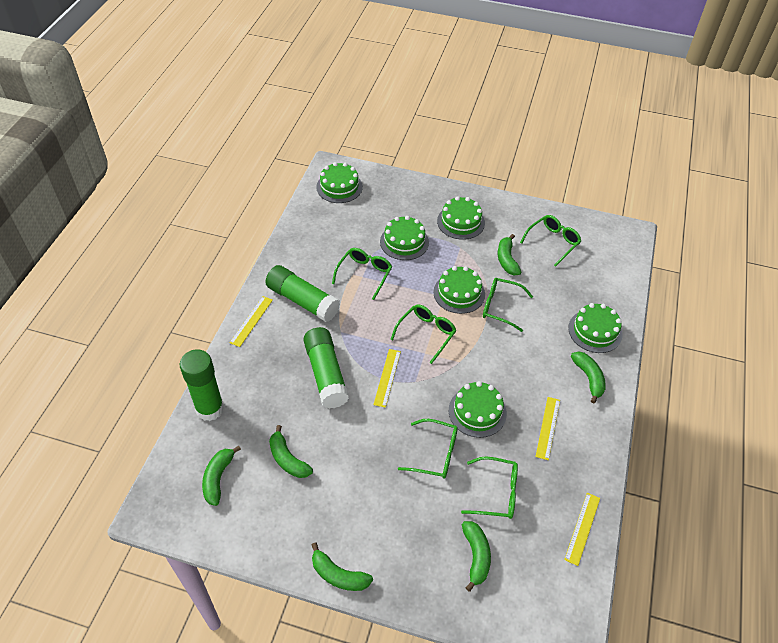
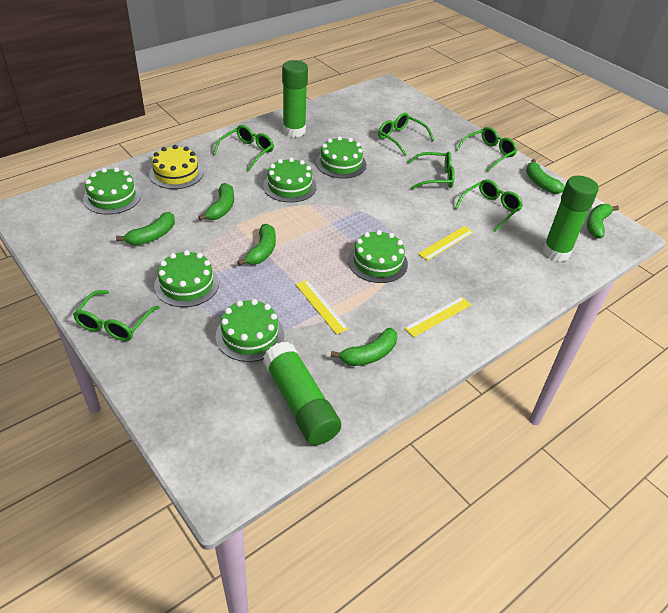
yellow cake: none = 0 -> [149,145,203,189] = 1
yellow ruler: [230,296,273,347] [373,349,401,408] [535,397,560,460] [564,493,600,566] = 4 -> [295,280,349,335] [404,297,471,337] [418,226,474,261] = 3

